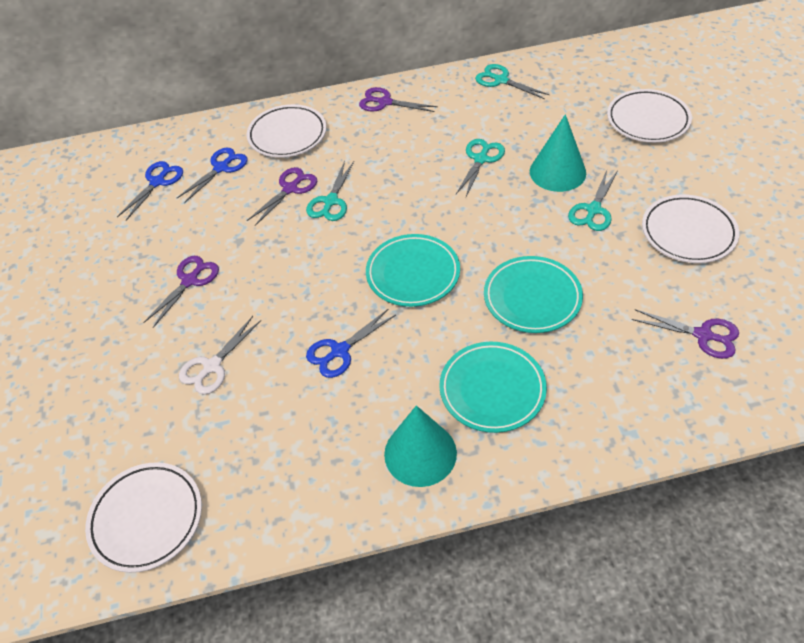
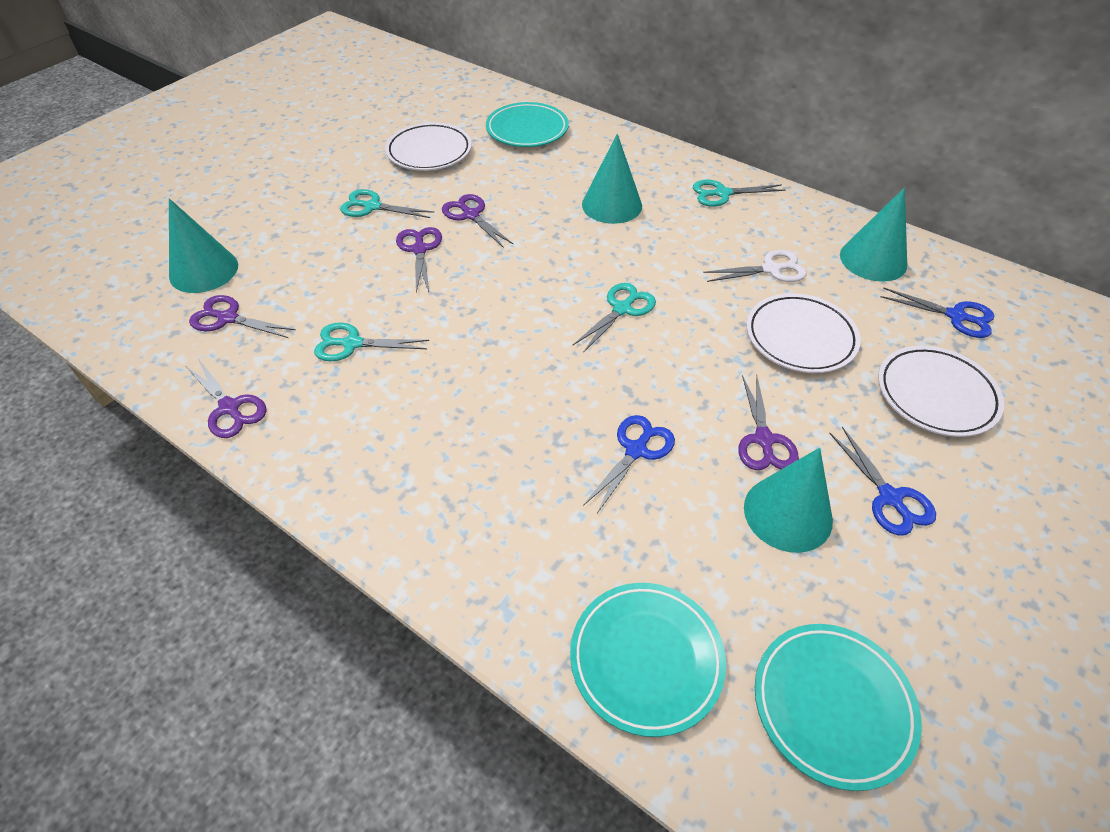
purple scissors: [143,256,219,328] [247,167,317,226] [359,87,438,112] [632,309,739,359] = 4 -> [186,359,267,438] [189,295,296,338] [396,227,442,292] [442,194,514,248] [738,374,799,470] = 5
turquoise cone: [384,405,457,487] [530,114,586,192] = 2 -> [169,198,238,293] [582,134,642,224] [744,448,833,553] [840,188,907,282] = 4
white plate: [85,462,202,573] [247,104,326,158] [607,89,692,143] [642,194,739,263] = 4 -> [385,122,472,171] [746,293,861,373] [878,345,1004,437] = 3

